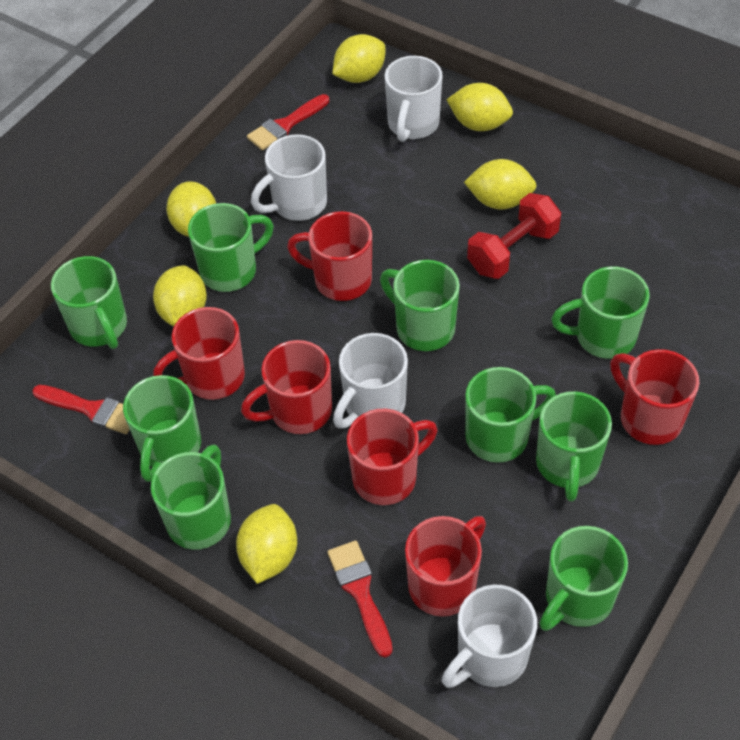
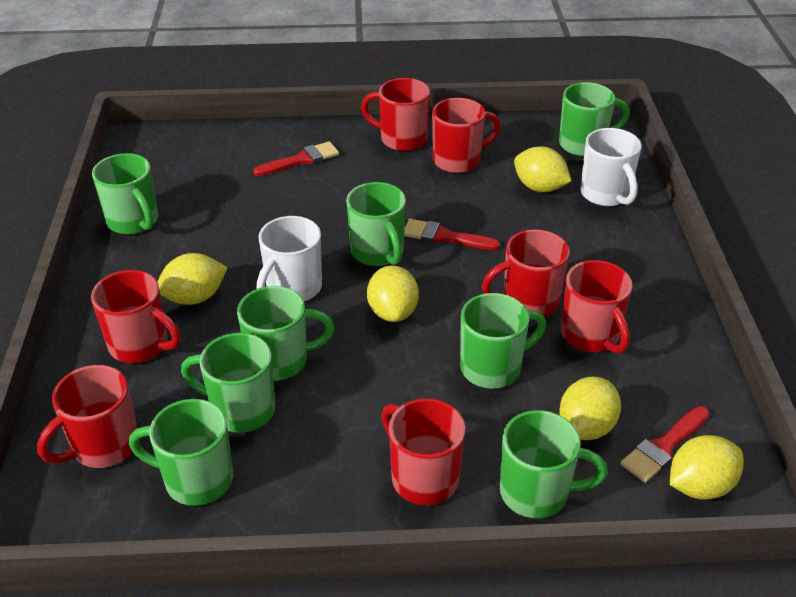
green mug: [51,256,127,349] [123,375,201,482] [151,445,231,550] [188,203,274,292] [380,260,460,351] [465,367,556,463] [536,391,612,502] [539,526,628,631] [551,266,650,359] = 9 -> [92,153,158,235] [129,399,233,506] [181,333,275,433] [237,286,335,381] [346,182,406,266] [460,293,546,389] [500,410,608,518] [559,82,630,156] = 8
red dumbbell: [467,193,561,279] = 1 -> none = 0
red mug: [153,307,245,400] [241,340,332,434] [287,211,372,301] [347,409,437,505] [405,516,486,617] [610,349,700,445] = 6 -> [37,365,137,468] [91,270,181,363] [361,78,430,151] [381,398,465,505] [432,98,501,173] [482,229,570,317] [561,260,632,354] = 7
white mug: [251,134,327,221] [333,333,408,428] [385,56,443,142] [442,584,537,688] = 4 -> [256,216,322,301] [580,128,642,206] = 2
yellow lemon: [153,265,207,326] [166,181,216,237] [236,504,297,584] [333,34,386,83] [447,83,513,131] [464,159,537,209] = 6 -> [157,253,228,305] [367,265,419,322] [514,146,571,192] [559,377,621,440] [670,435,744,500] = 5

